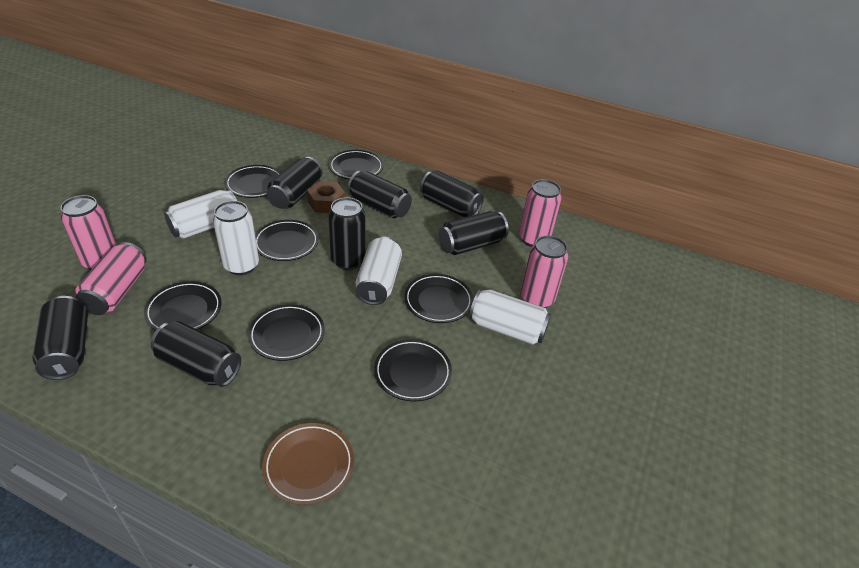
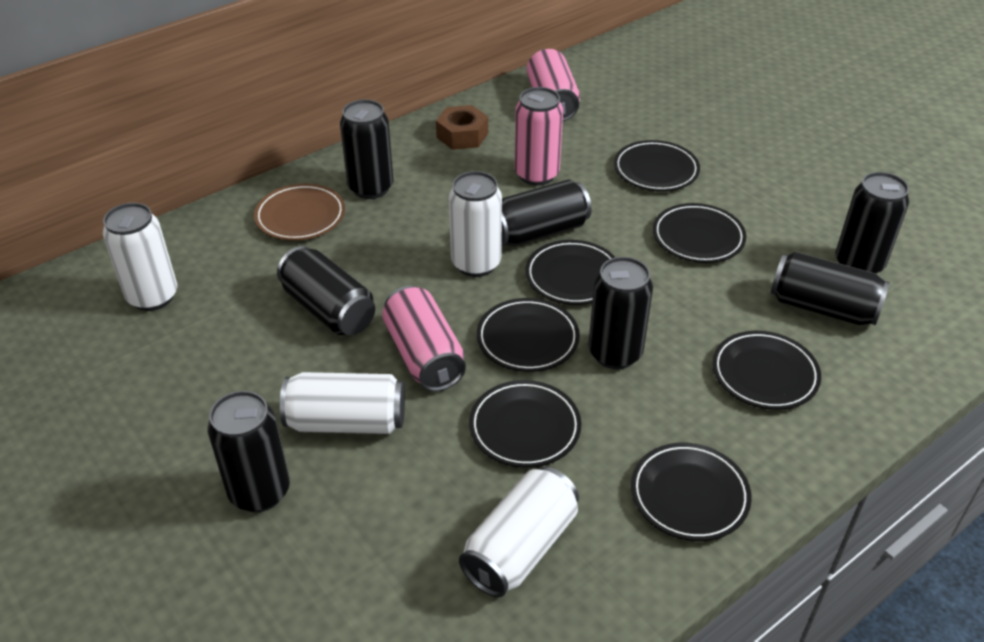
pink can: [60,195,117,270] [75,242,147,315] [519,179,562,247] [520,236,568,308] = 4 -> [382,286,466,392] [515,87,563,185] [527,49,580,121] = 3

